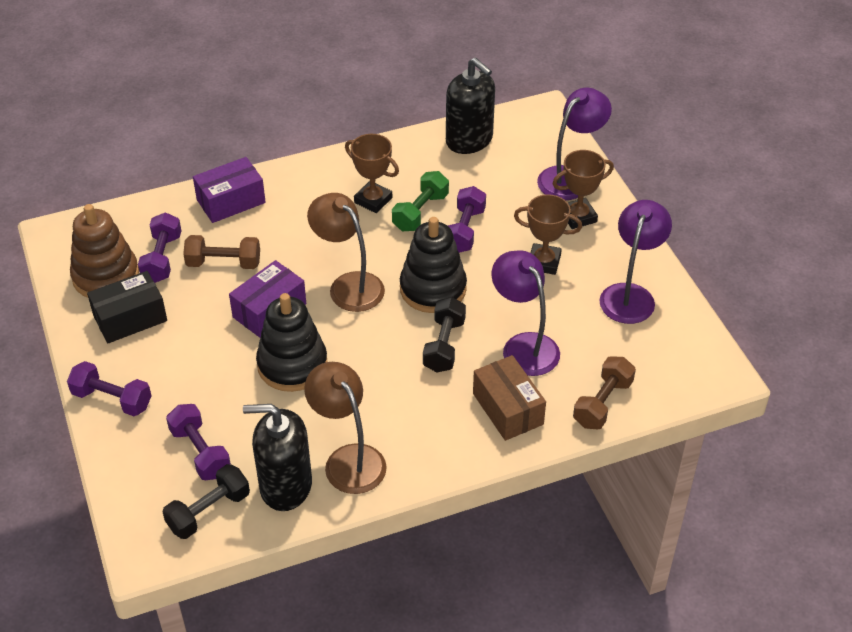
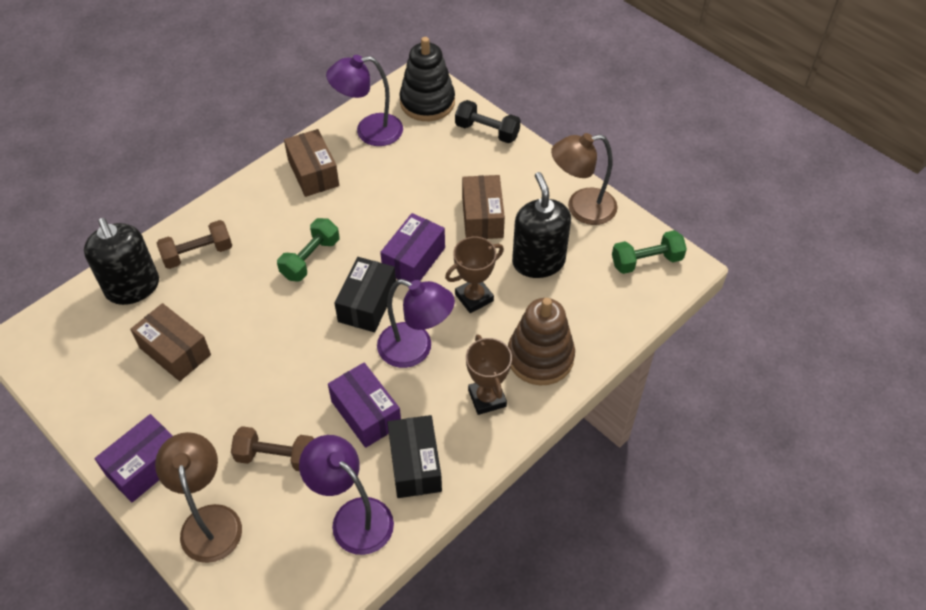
black box: [87,271,167,344] = 1 -> [334,257,396,332] [387,415,442,498] = 2
black dumbbell: [162,464,250,539] [423,297,466,372] = 2 -> [455,100,521,143] = 1
black stacking toy: [256,293,328,392] [400,217,467,313] = 2 -> [399,37,455,121] = 1
brown box: [473,355,546,441] = 1 -> [130,303,211,381] [284,129,339,197] [462,175,505,239] = 3
brown trophy: [345,134,399,213] [514,194,582,275] [552,150,614,229] = 3 -> [445,237,504,313] [466,335,512,415] = 2
green dumbbell: [392,171,449,231] = 1 -> [277,218,339,282] [612,230,687,274] = 2
purple box: [193,157,266,223] [229,260,306,338] = 2 -> [94,414,173,502] [328,362,401,448] [380,213,445,282] = 3
purple dumbbell: [67,361,152,416] [138,212,181,283] [166,404,231,480] [448,186,486,253] = 4 -> none = 0

